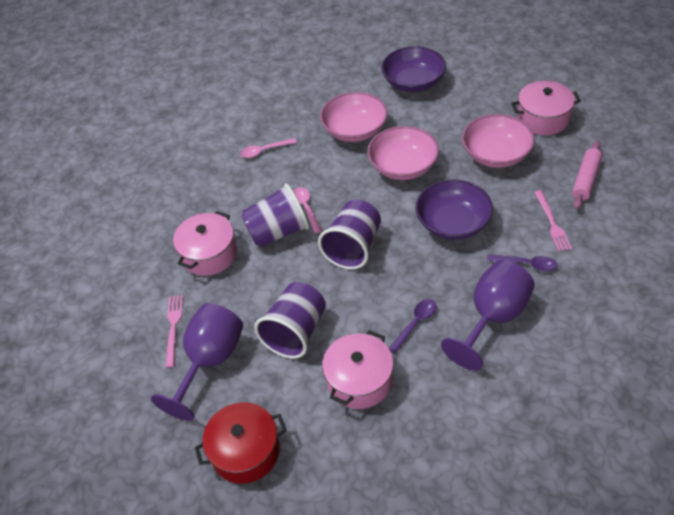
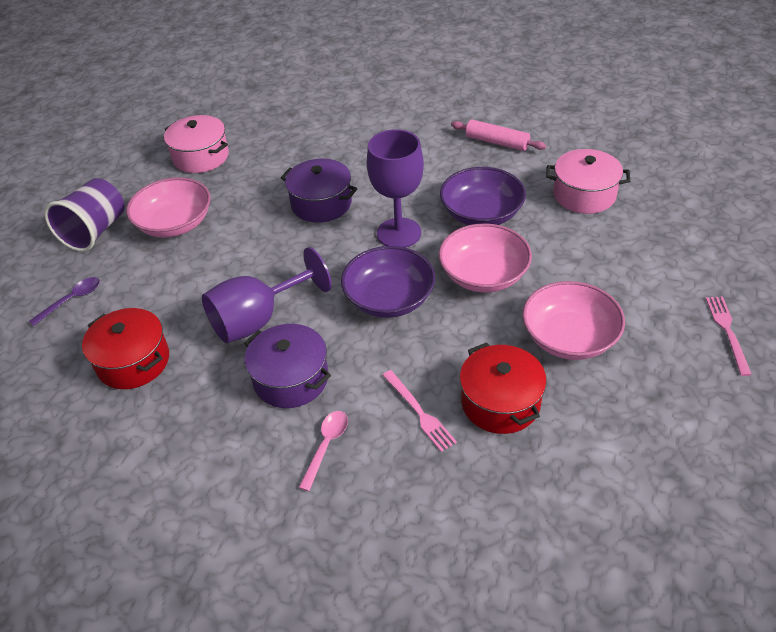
pink pot: [173,211,237,276] [322,330,394,409] [511,81,581,135] = 3 -> [164,115,229,173] [546,149,630,214] = 2
pink spoon: [240,138,297,158] [293,187,322,234] = 2 -> [299,411,348,491] = 1
purple cup: [241,183,309,247] [254,282,326,359] [318,200,381,269] = 3 -> [44,178,125,252] = 1
purple pot: none = 0 -> [244,324,331,408] [281,159,357,223] = 2
purple spoon: [389,299,436,354] [487,254,557,271] = 2 -> [29,277,100,326] = 1
red pot: [195,402,287,484] = 1 -> [82,308,169,389] [460,343,547,434] = 2

